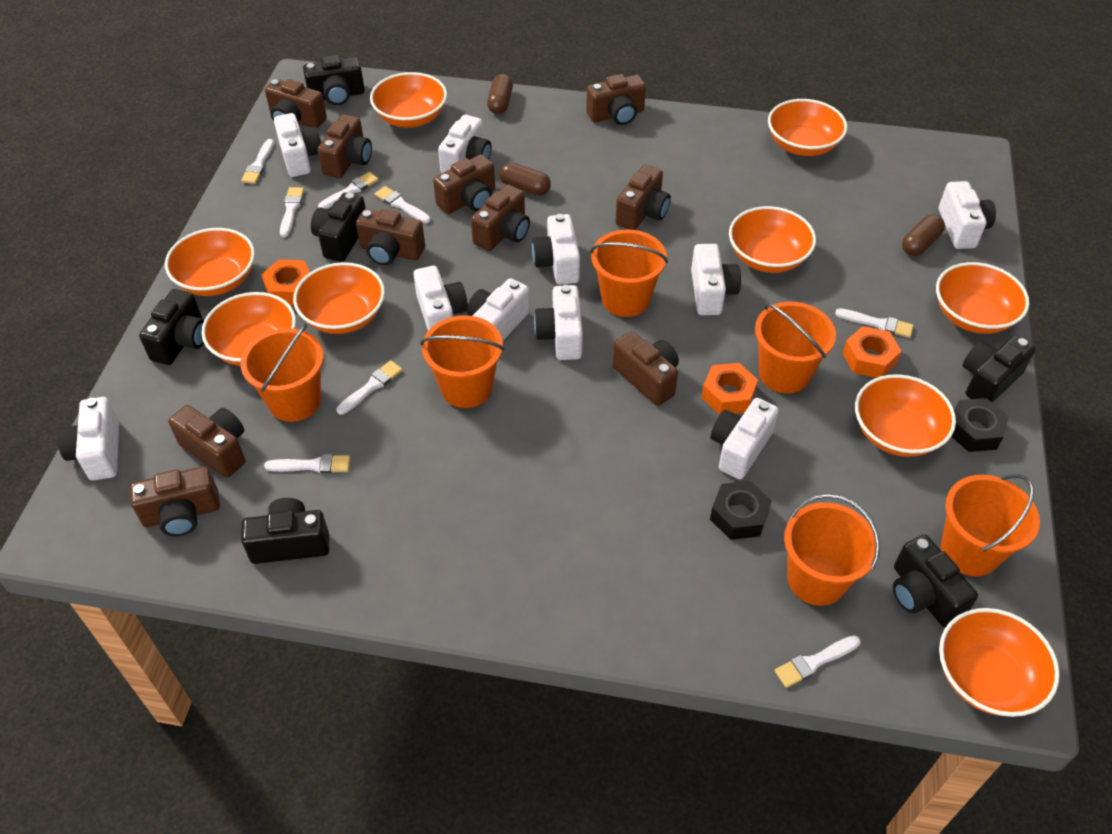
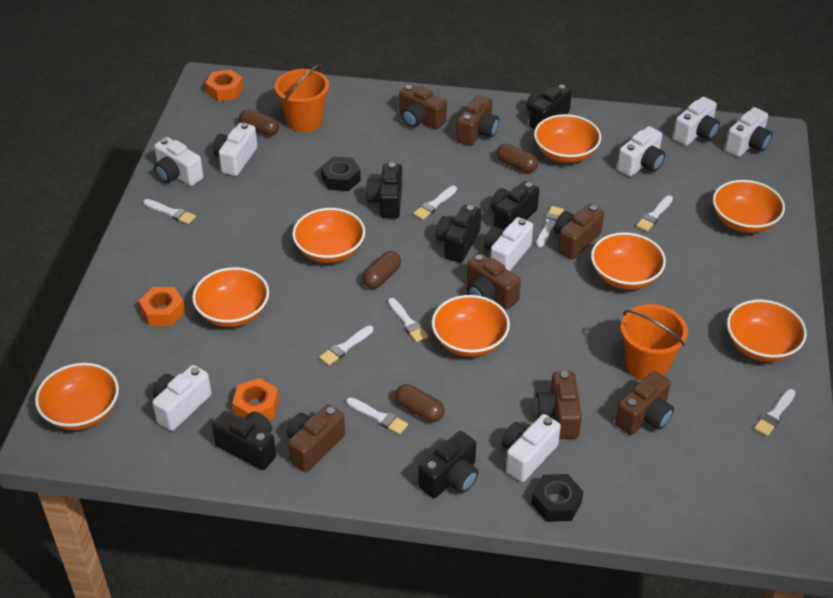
brown camera: [130,466,220,536] [168,405,245,478] [265,79,327,128] [318,114,372,178] [356,209,425,265] [433,154,495,214] [471,184,530,251] [586,74,646,125] [612,331,679,406] [615,165,671,230] = 10 -> [286,404,345,472] [399,84,447,130] [456,95,499,146] [467,253,521,309] [535,371,582,439] [554,204,604,260] [615,371,674,435] = 7
brown capsule: [487,74,513,114] [499,162,551,196] [902,214,945,256] = 3 -> [239,109,279,136] [363,251,401,289] [395,384,445,422] [496,144,538,173] = 4
orange bowl: [165,228,255,296] [201,292,296,366] [293,262,385,334] [370,72,447,128] [729,206,816,273] [768,99,847,156] [855,374,956,457] [936,262,1029,334] [939,608,1060,717] = 9 -> [35,363,119,430] [192,267,269,327] [292,208,365,263] [432,295,510,357] [534,114,601,163] [591,232,666,290] [713,180,785,233] [727,300,807,362] = 8
orange bucket: [241,324,324,422] [420,315,504,408] [590,229,668,317] [755,302,836,393] [784,494,880,606] [941,474,1040,576] = 6 -> [275,64,329,132] [621,304,688,380] = 2
white camera: [57,397,119,480] [274,113,322,177] [413,266,468,330] [438,115,492,173] [467,278,529,340] [532,214,580,285] [534,285,583,360] [691,244,741,315] [711,398,779,479] [939,181,996,249] = 10 -> [152,365,212,431] [154,137,204,186] [213,123,257,176] [484,217,533,271] [502,414,561,482] [617,126,665,177] [673,97,720,146] [725,107,772,157] = 8

